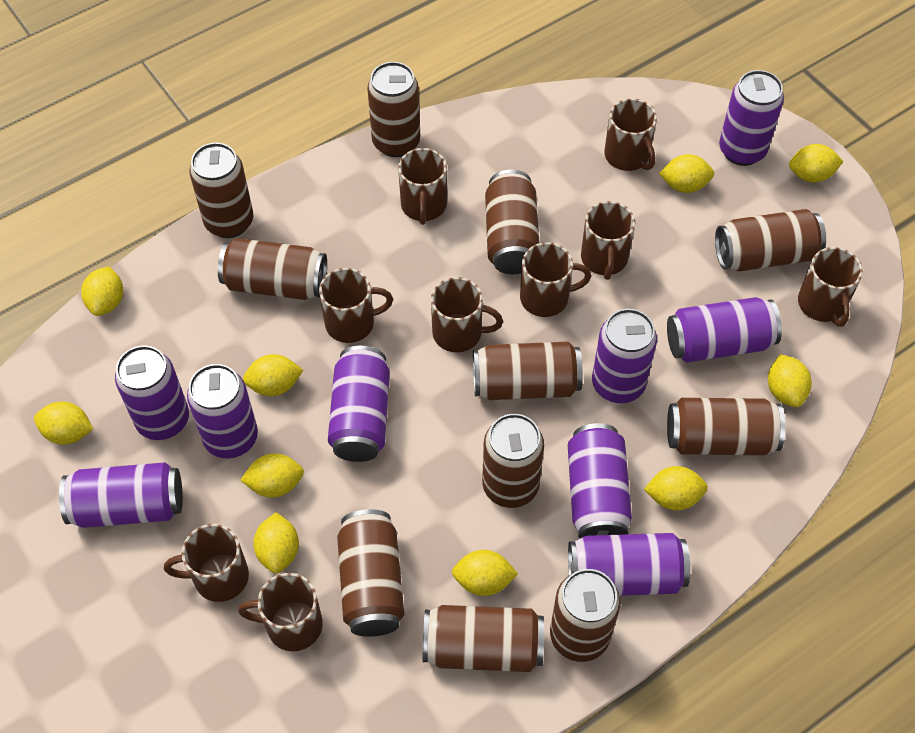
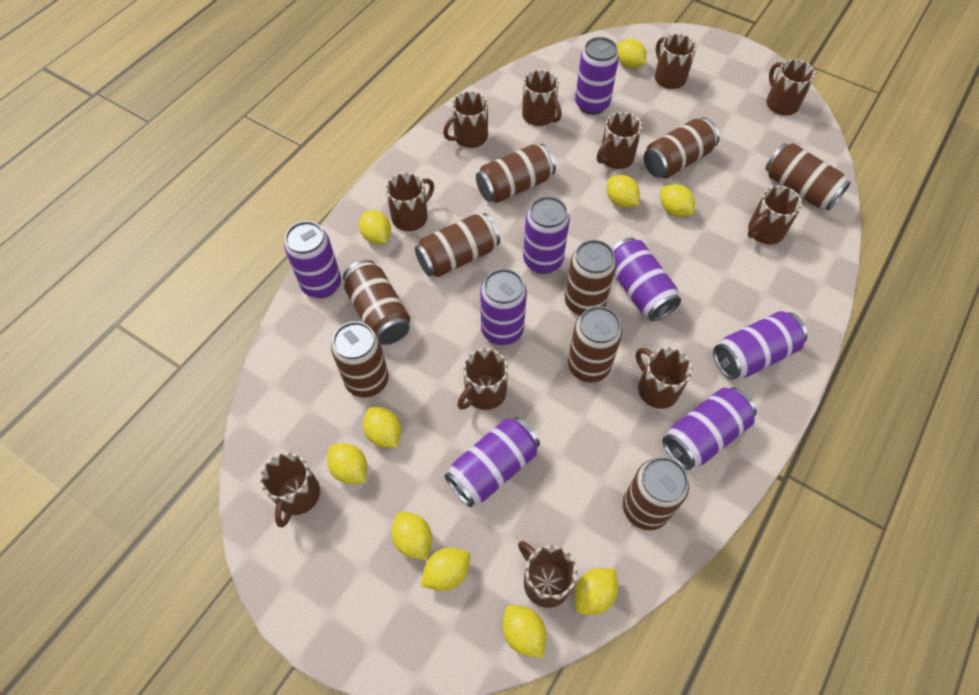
brown can: [189,143,253,238] [218,238,327,300] [337,509,405,637] [367,62,420,157] [422,605,544,672] [473,342,583,400] [482,414,544,508] [485,170,539,274] [550,569,620,662] [667,398,785,455] [715,209,826,271] = 11 -> [331,321,389,398] [343,260,410,345] [415,213,500,277] [476,144,556,203] [565,240,616,316] [568,306,622,382] [623,457,689,530] [643,117,720,178] [765,143,851,211] = 9
brown mug: [164,524,249,602] [238,573,323,651] [319,268,393,343] [398,148,447,225] [431,277,503,352] [520,242,591,317] [581,201,635,280] [604,98,657,171] [798,247,863,327] = 9 -> [260,453,320,528] [386,173,434,231] [443,91,488,148] [457,348,508,410] [518,541,577,608] [522,70,562,126] [597,112,642,169] [636,347,692,409] [655,34,697,89] [748,186,802,245] [766,59,815,115] = 11
purple can: [59,462,183,528] [115,345,189,440] [187,364,258,458] [328,346,390,462] [568,423,632,539] [568,533,690,596] [592,309,657,403] [667,297,782,363] [719,70,784,166] = 9 -> [284,221,341,298] [444,417,540,507] [480,269,527,345] [523,196,570,274] [575,37,619,115] [612,237,681,321] [663,387,757,470] [713,311,808,380] = 8

